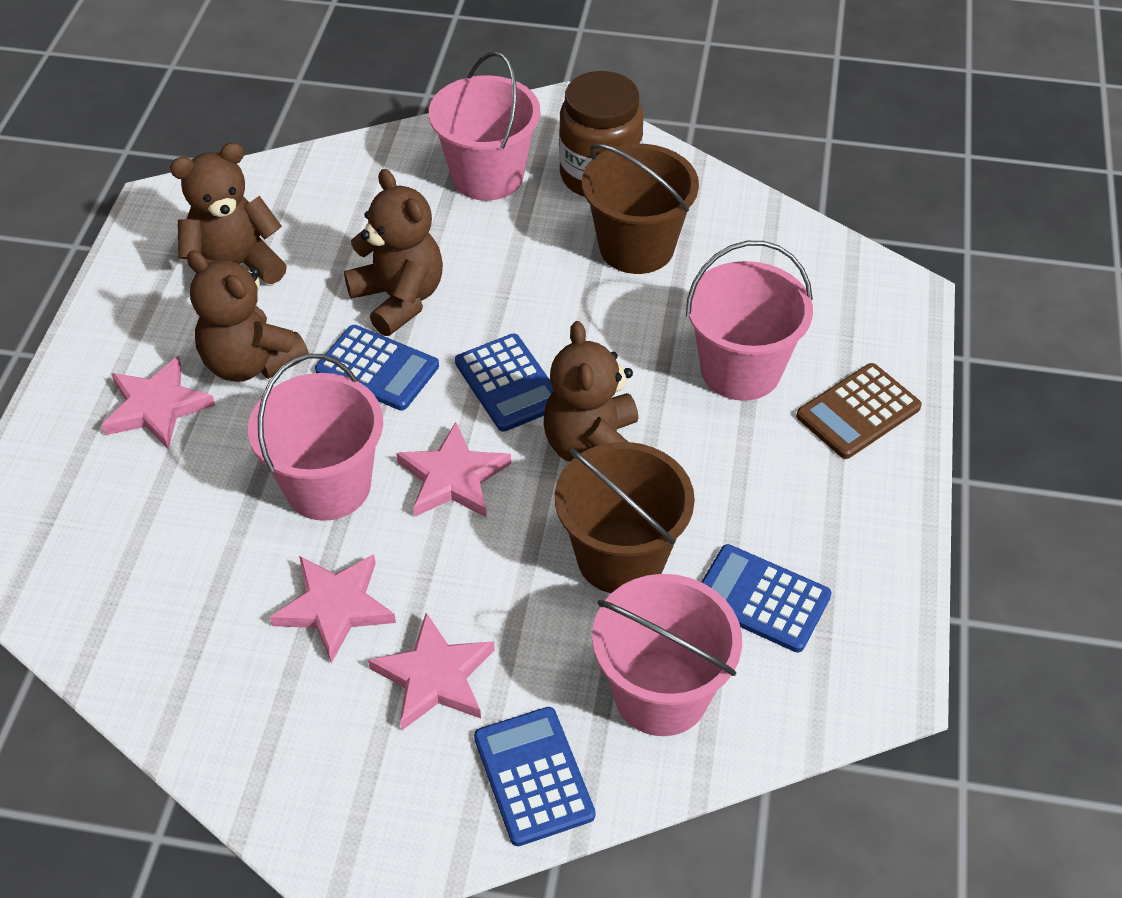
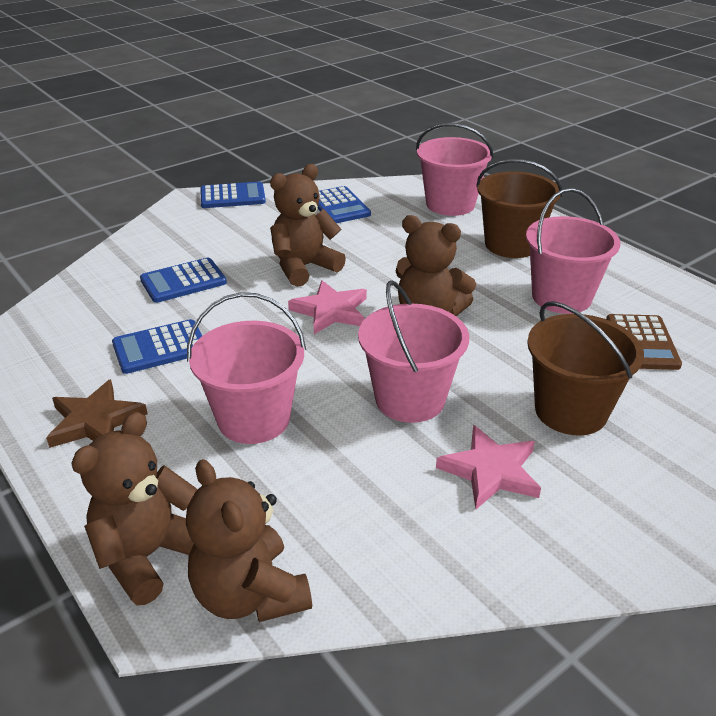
brown jar: [559,71,644,197] = 1 -> none = 0
brown star: none = 0 -> [46,379,148,448] = 1
pink star: [101,356,215,450] [270,554,396,663] [368,613,495,731] [396,422,511,518] = 4 -> [288,280,367,334] [436,425,541,509] = 2

